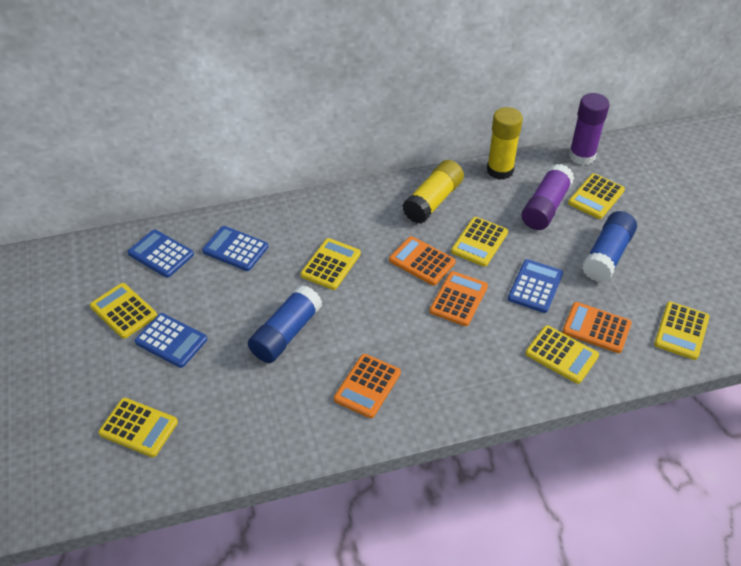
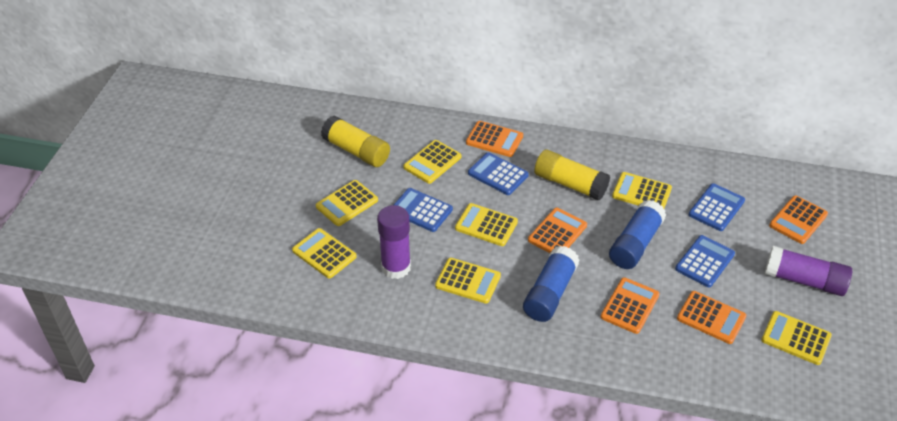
orange calculator: [334,354,401,418] [389,236,456,286] [429,271,488,326] [562,302,632,353] = 4 -> [466,121,523,157] [528,207,587,253] [601,277,660,334] [677,291,746,344] [769,195,828,244] = 5

